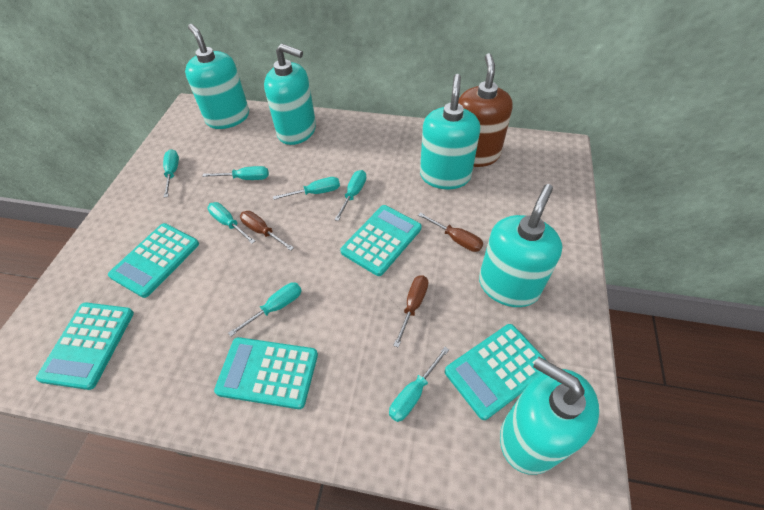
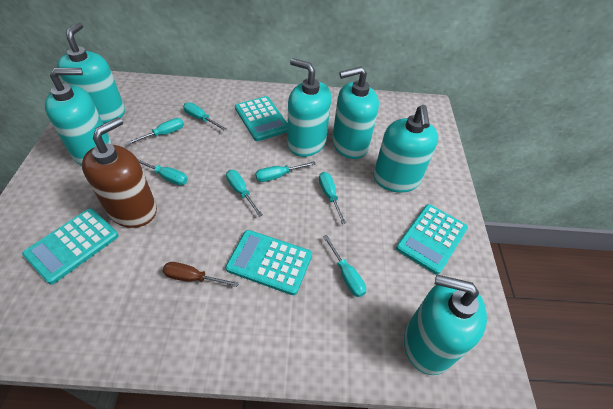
brown screwdriver: [240,211,294,251] [393,275,429,348] [418,213,483,252] = 3 -> [163,262,239,287] = 1
turquoise calculator: [36,302,134,390] [108,223,199,298] [214,337,318,409] [340,205,422,276] [445,324,547,420] = 5 -> [22,209,119,284] [226,230,312,295] [235,96,288,141] [396,204,468,275] = 4
turquoise soap dispenser: [185,24,249,129] [264,44,316,145] [420,74,480,189] [479,184,562,307] [500,357,599,475] = 5 -> [45,68,112,166] [57,22,125,123] [287,58,331,157] [332,66,379,159] [374,105,438,193] [404,274,487,375] = 6

